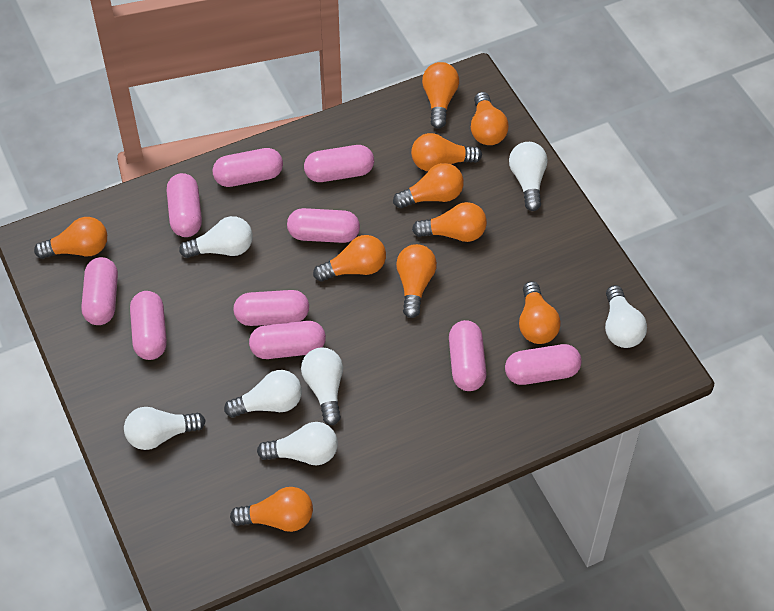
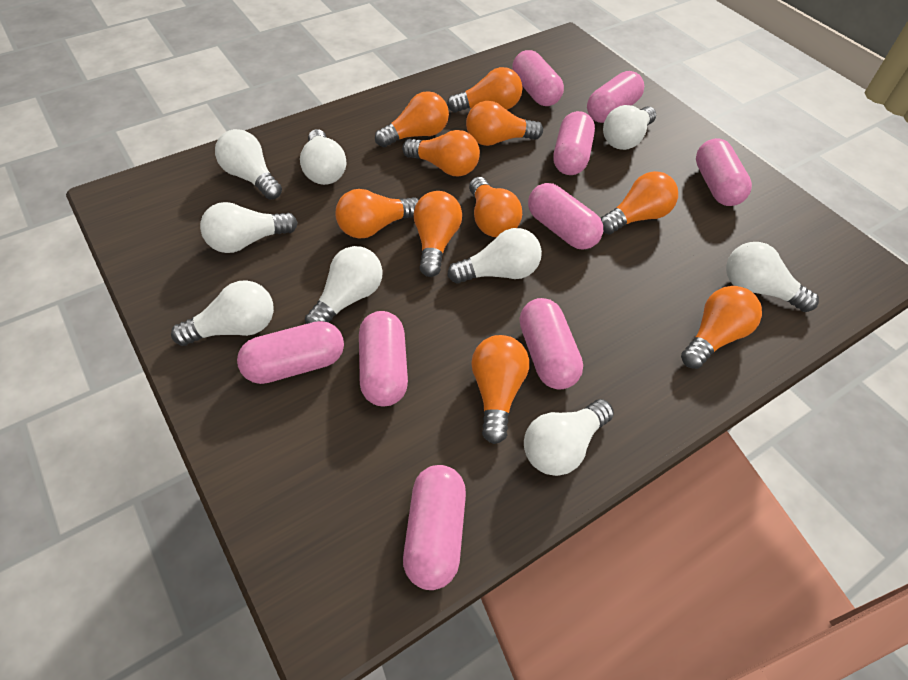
pink capsule: [81,257,118,325] [130,291,167,360] [167,173,202,237] [213,148,283,187] [233,290,309,326] [249,321,326,359] [287,208,360,243] [304,145,374,182] [449,320,487,391] [505,344,582,385] = 10 -> [237,321,344,384] [359,311,408,406] [403,465,466,590] [512,50,564,106] [520,298,583,390] [528,183,603,250] [554,111,595,175] [587,71,644,123] [696,138,752,206] = 9
white light bulb: [124,407,206,450] [179,216,253,258] [224,370,302,417] [257,422,338,465] [301,348,343,425] [509,142,548,211] [605,285,647,348] = 7 -> [171,280,274,346] [200,202,298,253] [215,129,282,200] [300,129,346,185] [305,246,383,324] [447,228,542,284] [524,399,614,476] [603,105,656,150] [726,242,819,312] = 9

